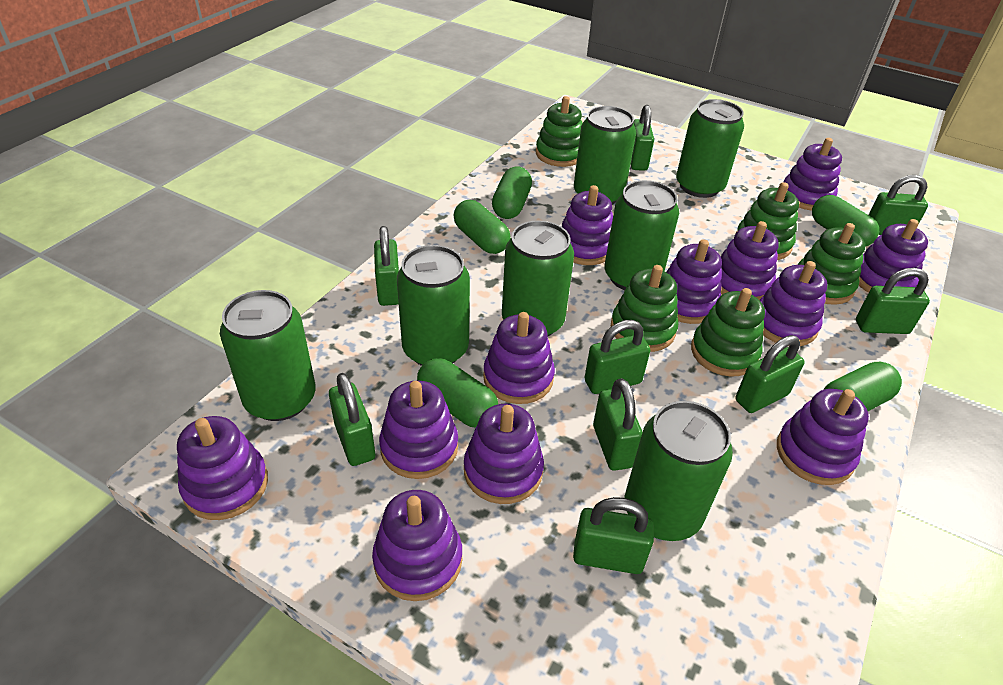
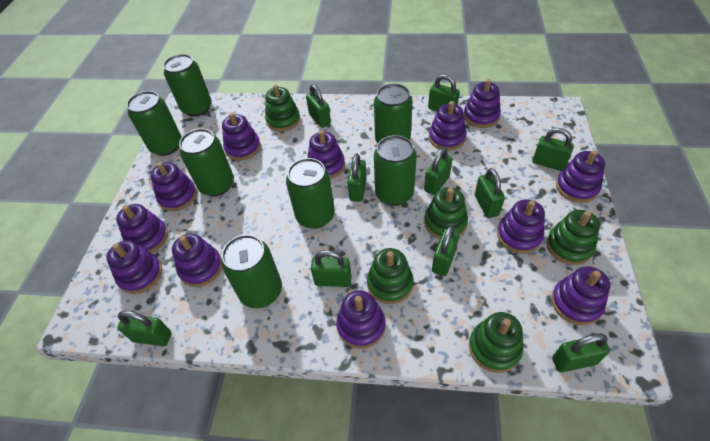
green capsule: [417,358,498,427] [453,200,511,254] [492,167,532,219] [812,195,879,246] [823,362,902,411] = 5 -> none = 0
green padlock: [329,373,375,466] [374,226,399,306] [573,497,654,574] [584,320,650,394] [593,378,642,471] [631,105,654,171] [735,335,805,413] [856,268,930,334] [869,175,928,235] = 9 -> [117,311,172,346] [306,84,331,128] [311,250,352,287] [348,154,367,202] [424,147,453,195] [428,74,460,111] [432,225,459,276] [475,168,505,218] [532,128,574,171] [552,334,610,373] = 10

